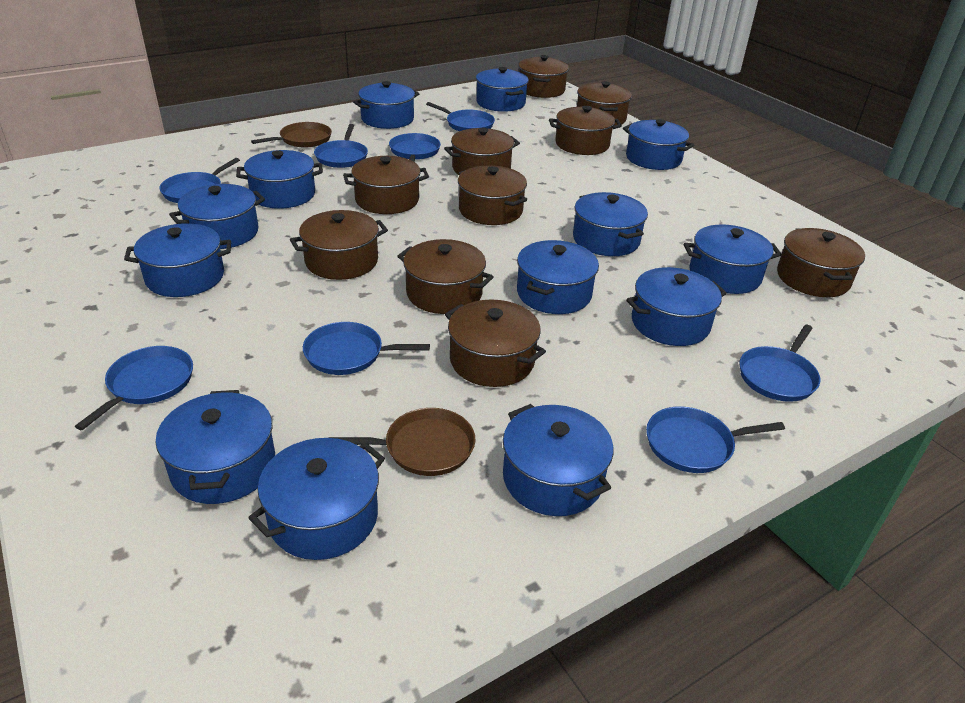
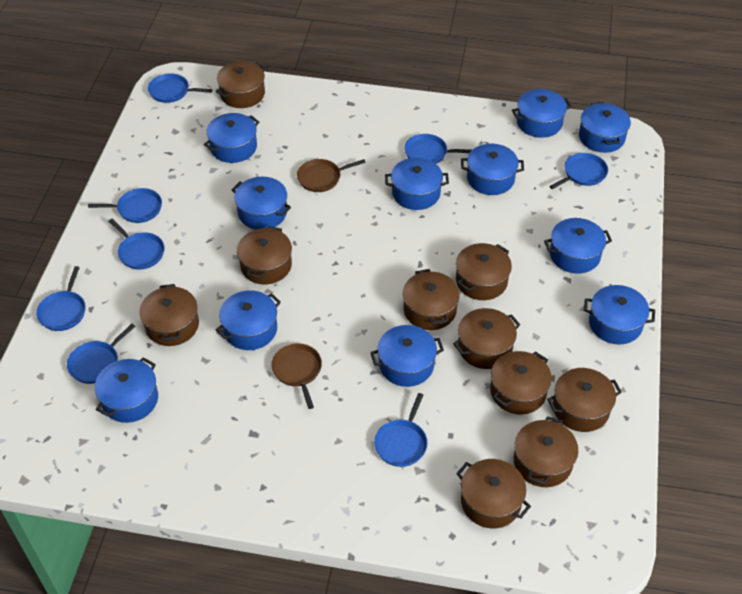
blue pot: [124,223,231,297] [156,390,275,504] [169,184,265,249] [236,150,323,209] [248,438,385,560] [353,81,420,129] [476,67,529,112] [503,404,613,516] [517,240,599,314] [573,192,648,256] [623,119,694,170] [626,267,727,346] [684,224,782,294] = 13 -> [95,357,158,423] [204,113,259,163] [216,290,281,350] [232,177,291,229] [370,325,444,387] [385,158,449,210] [461,144,524,195] [512,89,572,138] [544,218,612,274] [579,102,631,153] [584,285,655,344] = 11

